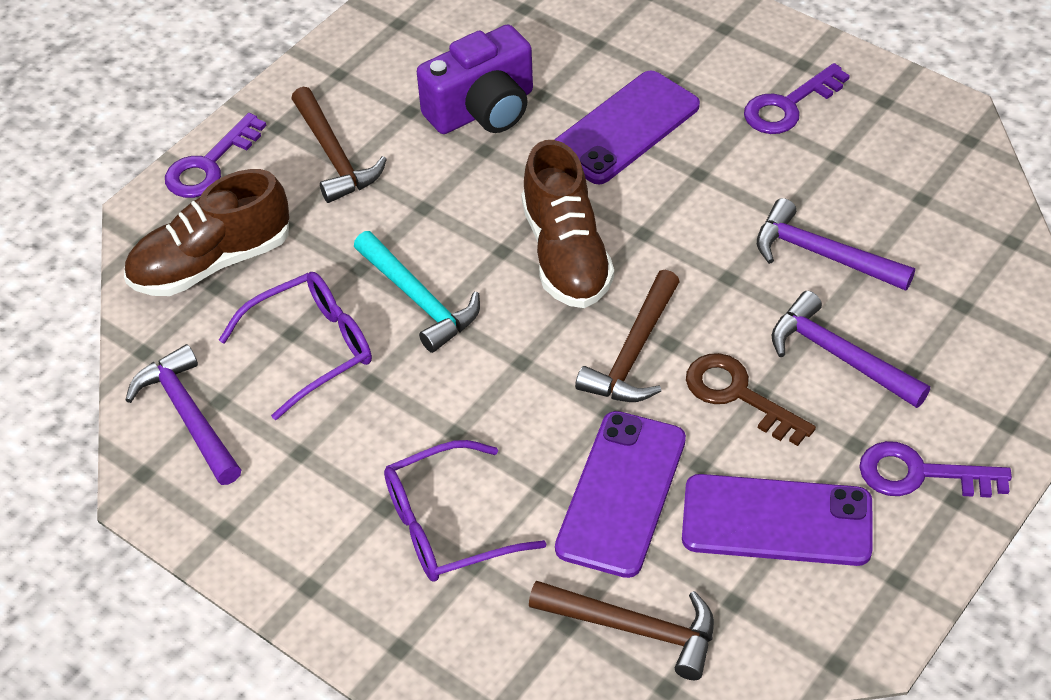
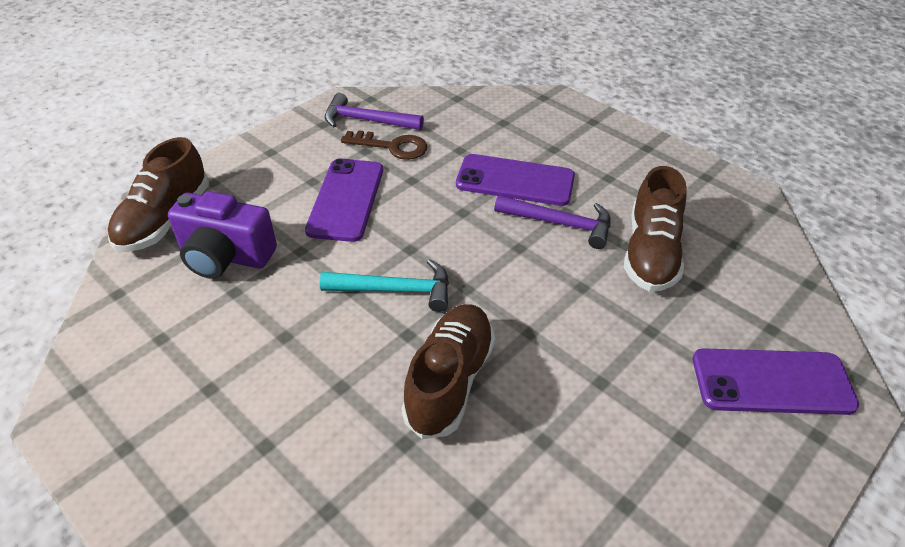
brown hammer: [291,87,387,203] [529,581,714,680] [575,270,680,402] = 3 -> none = 0
brown shoe: [124,169,289,296] [521,140,614,308] = 2 -> [108,137,209,252] [401,304,495,439] [624,166,687,292] = 3
purple glasses: [219,272,372,420] [384,440,547,582] = 2 -> none = 0
purple hammer: [126,344,241,485] [757,198,915,291] [772,291,930,408] = 3 -> [325,93,424,130] [494,195,611,249] = 2
purple key: [165,113,266,198] [744,63,850,134] [859,441,1012,498] = 3 -> none = 0

